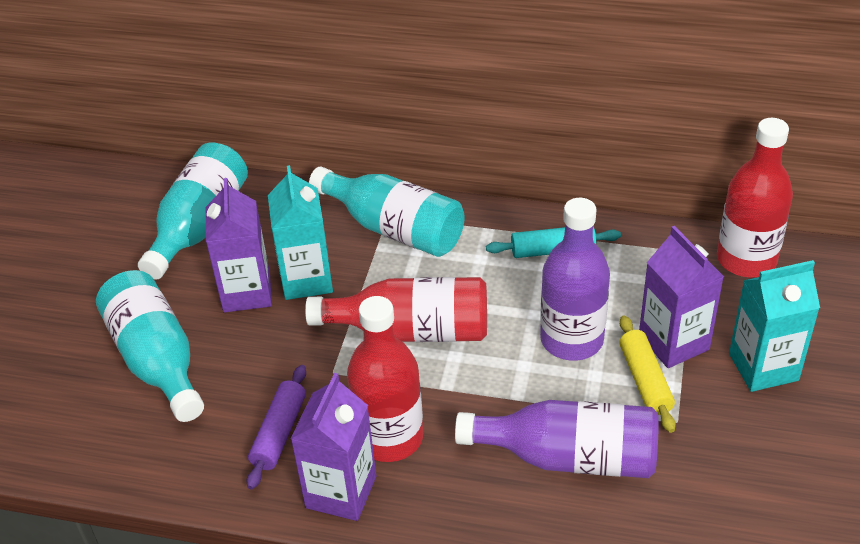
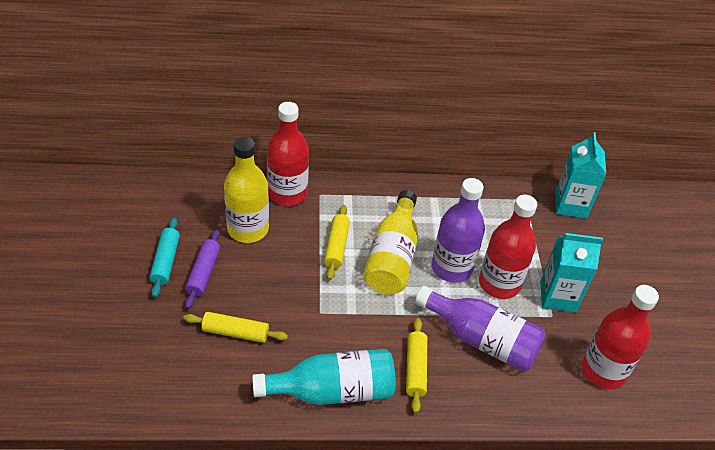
purple carton: [206,178,272,313] [291,373,376,521] [639,226,724,368] = 3 -> none = 0
turquoise bottle: [96,270,204,422] [138,143,248,279] [309,167,465,257] = 3 -> [252,349,396,405] = 1
yellow bottle: none = 0 -> [224,137,269,243] [363,190,418,295] = 2
yellow rolling pin: [619,315,676,433] = 1 -> [183,312,288,343] [324,205,350,280] [406,318,427,413] = 3

